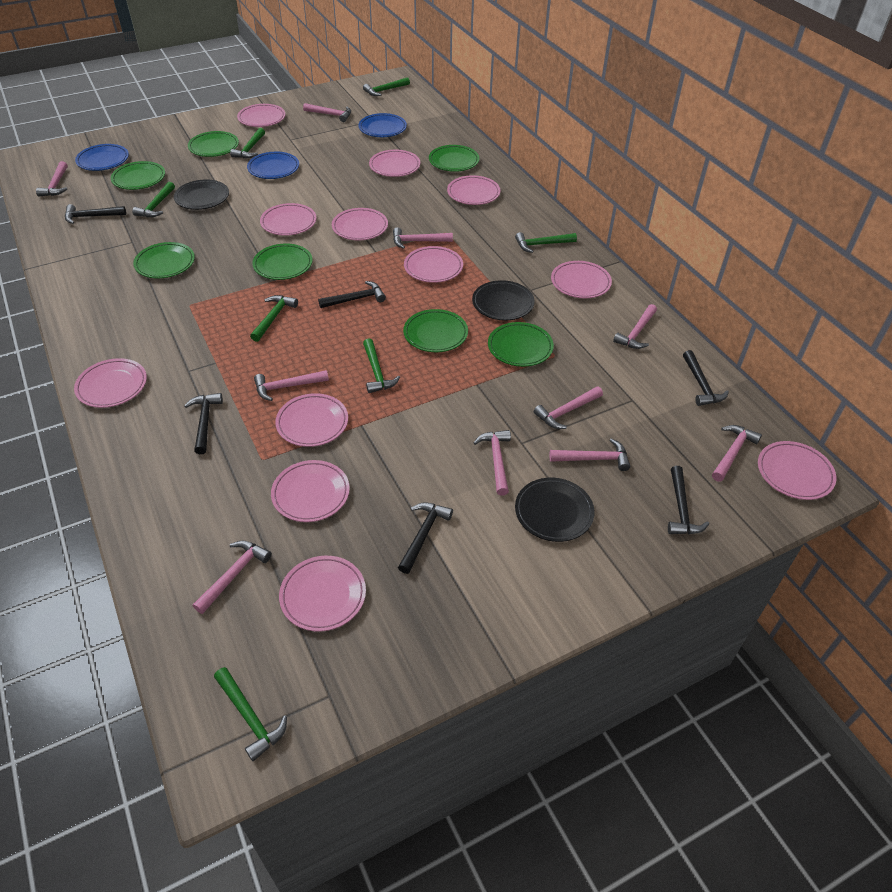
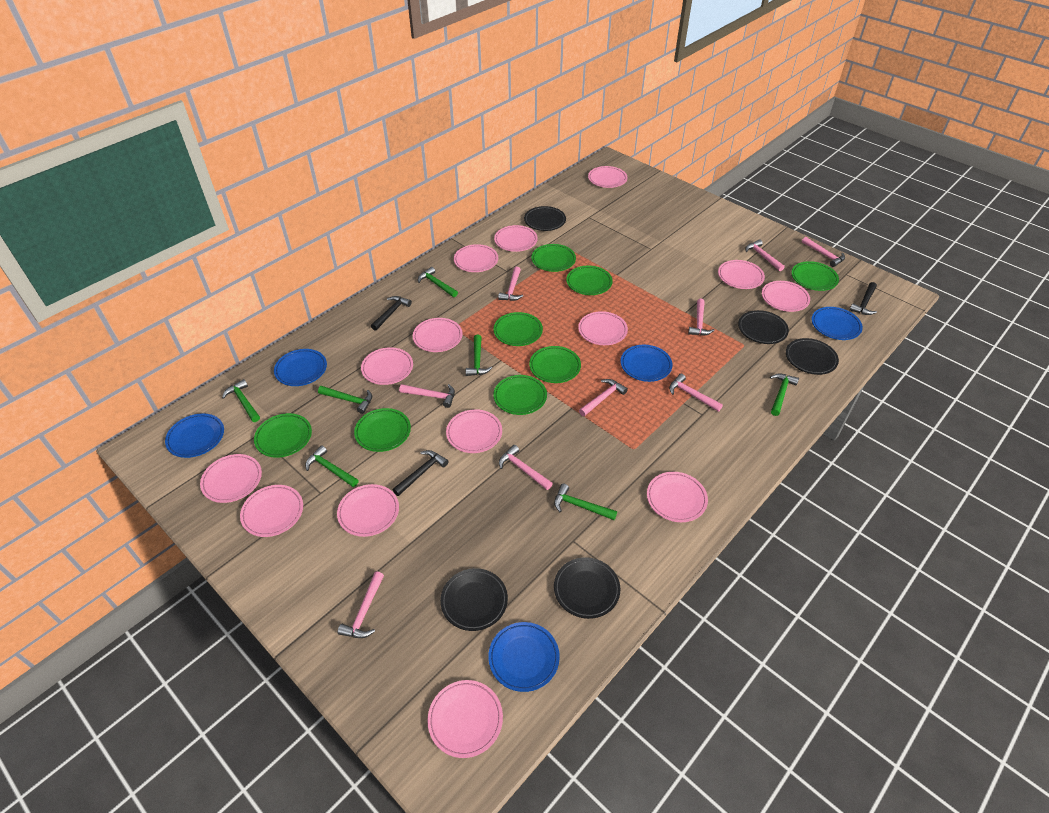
black hammer: [65,204,126,224] [184,393,223,454] [318,281,386,308] [398,502,453,574] [668,466,709,534] [683,350,729,406] = 6 -> [371,296,412,331] [393,450,449,496] [849,282,877,315] = 3
black plate: [174,179,229,210] [472,280,535,320] [515,478,594,542] = 3 -> [440,568,508,631] [524,206,566,231] [554,557,620,619] [738,310,789,344] [786,338,839,375] = 5
blue plate: [75,144,129,171] [247,152,299,179] [358,113,407,137] = 3 -> [165,413,224,458] [274,349,327,386] [488,622,560,692] [621,345,673,382] [811,307,863,340] = 5
green plate: [111,161,165,190] [133,242,195,278] [188,131,239,157] [252,243,313,280] [403,309,468,352] [429,145,479,172] [488,322,554,367] = 7 -> [254,413,312,458] [354,408,411,452] [493,312,543,346] [493,375,547,415] [529,346,581,383] [531,244,576,272] [566,266,613,295] [791,261,839,291] = 8
pink hammer: [36,161,67,196] [193,540,272,614] [254,370,329,401] [303,103,351,122] [393,227,453,249] [474,430,511,496] [534,386,603,429] [549,439,630,471] [613,304,657,349] [712,425,762,481] = 10 -> [338,572,384,638] [399,384,455,408] [498,267,523,301] [499,445,553,490] [579,379,628,416] [669,374,723,412] [688,298,715,336] [745,239,785,271] [802,237,845,267] = 9
pink plate: [74,358,147,408] [237,104,285,127] [260,203,317,236] [271,460,350,522] [275,393,348,447] [279,556,366,632] [332,208,388,240] [369,150,420,177] [404,246,463,283] [447,175,500,205] [551,261,612,298] [758,441,836,500] = 12 -> [200,454,262,503] [240,485,303,537] [337,484,399,537] [361,347,413,385] [413,318,463,352] [427,680,503,758] [446,409,502,453] [454,244,498,272] [494,225,538,252] [578,311,628,345] [588,166,627,188] [647,472,708,522] [718,260,765,289] [762,281,810,312] = 14

